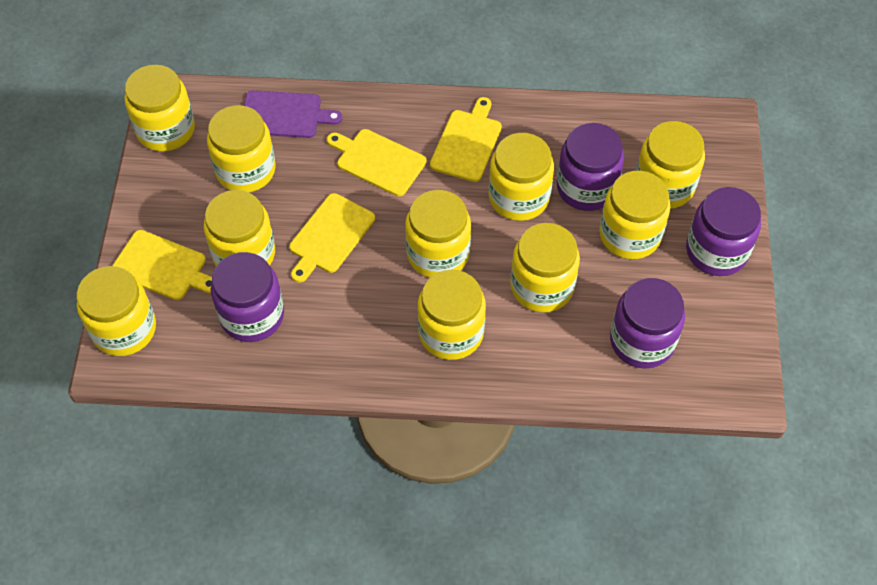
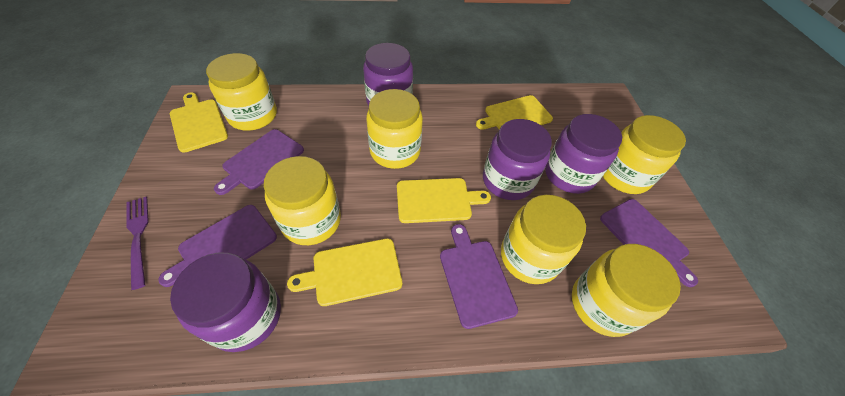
purple cutting board: [244,90,342,138] = 1 -> [158,205,277,287] [214,129,304,195] [440,224,518,329] [600,199,698,287] = 4
purple fork: none = 0 -> [126,197,149,290] = 1
yellow jar: [77,266,156,356] [125,65,195,152] [204,190,275,266] [207,105,276,192] [405,190,471,278] [417,270,486,360] [488,133,554,221] [510,223,580,313] [599,171,670,259] [636,121,705,209] = 10 -> [206,53,277,131] [264,156,341,245] [366,89,423,169] [501,195,586,284] [572,244,681,337] [603,115,686,194] = 6

